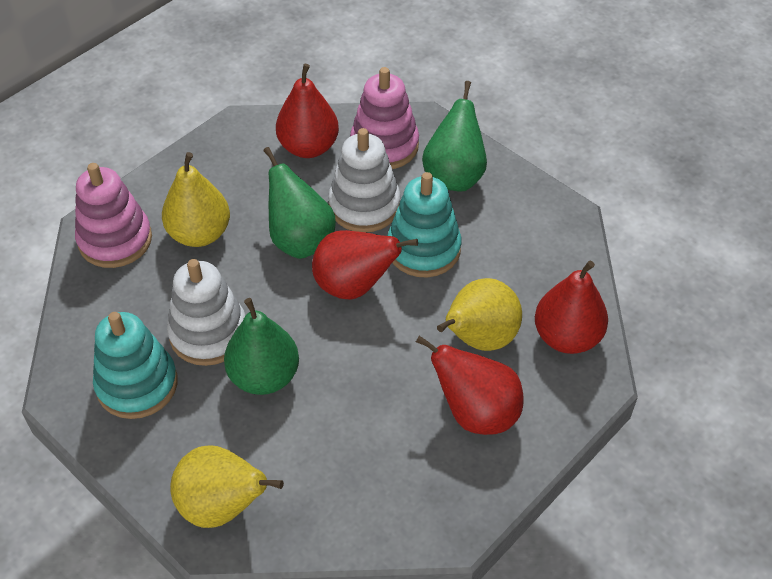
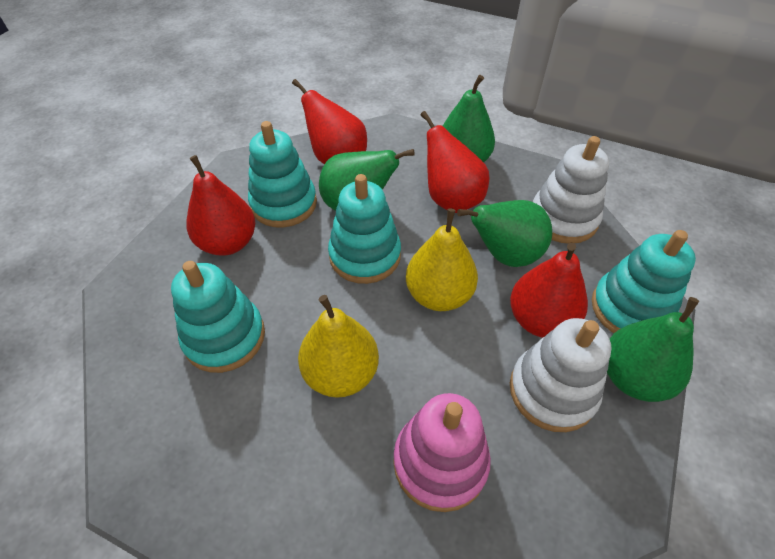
green pear: [224,298,299,395] [263,147,336,259] [422,81,487,192] = 3 -> [319,149,415,211] [443,75,495,162] [457,200,552,267] [607,297,699,402] = 4
pink stacking toy: [75,163,152,268] [350,67,419,169] = 2 -> [393,393,491,512] = 1
turquoise stacking toy: [93,312,178,419] [387,172,462,277] = 2 -> [171,261,265,373] [248,121,317,228] [328,174,401,284] [592,230,696,333] = 4
yellow pear: [162,152,230,247] [170,445,284,528] [437,278,522,351] = 3 -> [298,295,379,398] [406,208,478,311] = 2

